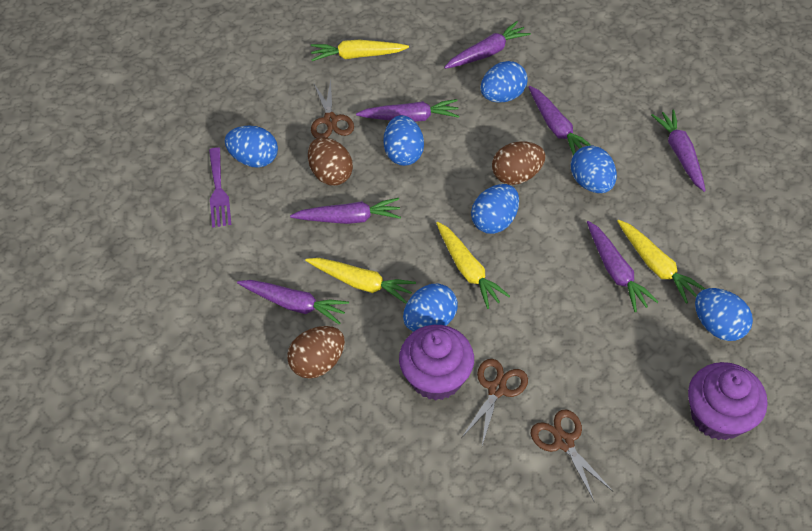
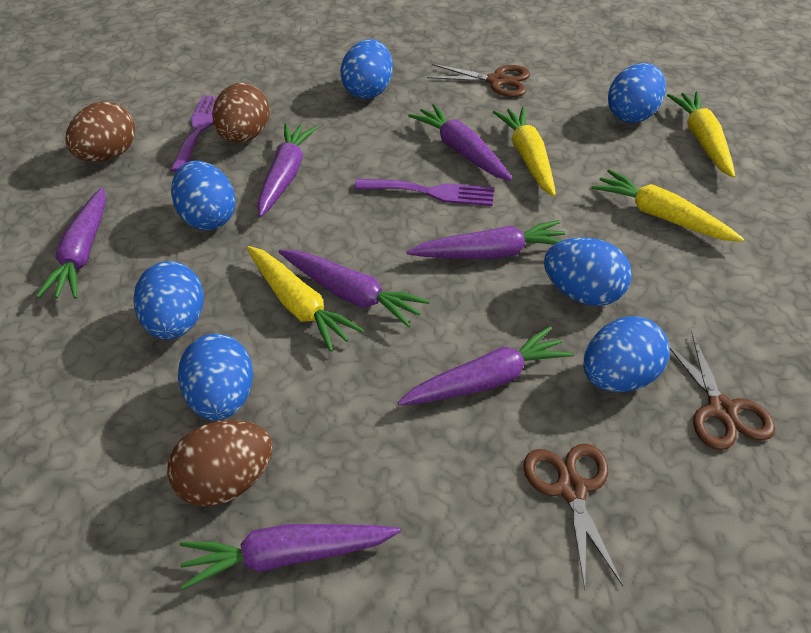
purple cupcake: [399,325,474,400] [688,362,767,440] = 2 -> none = 0
purple fork: [209,147,232,228] = 1 -> [171,95,218,172] [355,179,494,206] = 2

